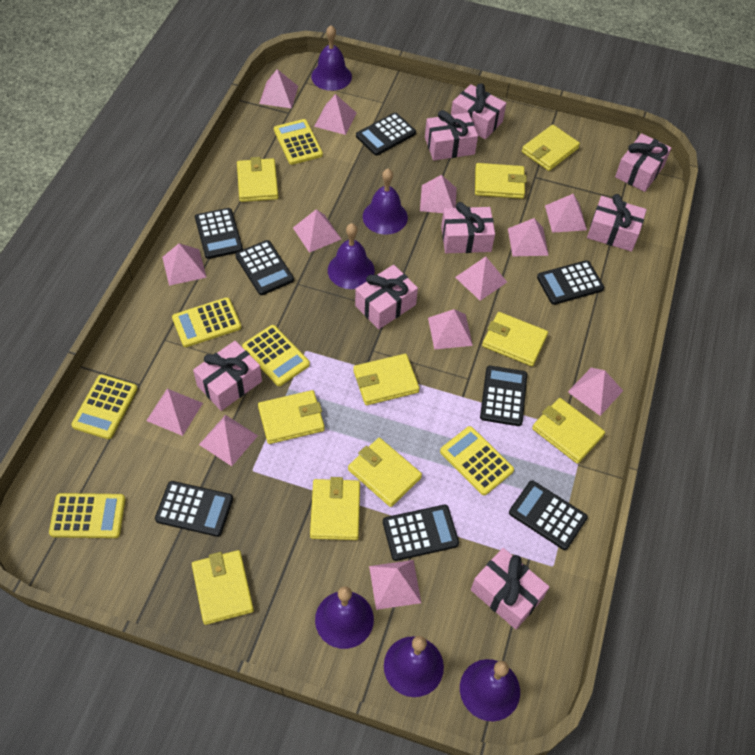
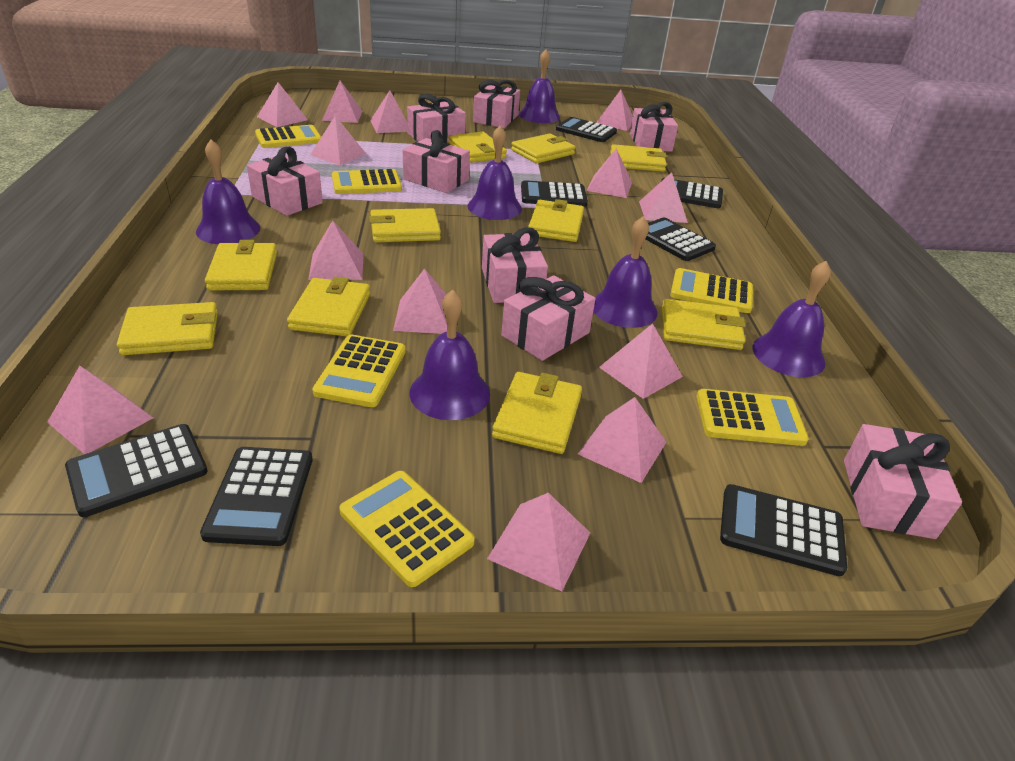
black calculator: [155,481,233,537] [195,208,243,259] [235,240,294,295] [356,113,416,156] [383,505,459,561] [480,366,527,426] [509,481,588,550] [537,260,604,305] = 8 -> [65,424,208,517] [200,447,313,546] [521,180,588,207] [556,117,617,142] [645,217,716,261] [661,178,723,208] [720,484,847,576] = 7

